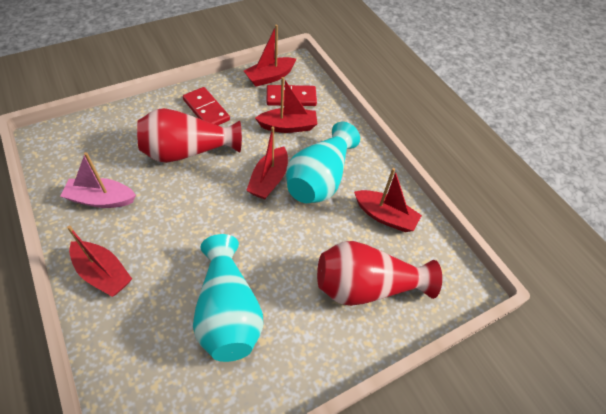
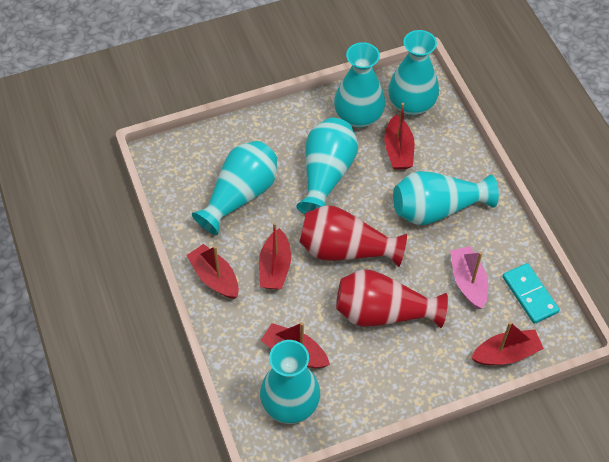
red domino: [183,87,230,125] [267,85,317,106] = 2 -> none = 0
turquoise domino: none = 0 -> [503,263,560,324] = 1
turquoise vase: [193,234,263,362] [286,122,360,203] = 2 -> [192,141,277,235] [260,340,320,424] [296,118,358,214] [334,42,385,128] [388,30,439,116] [393,171,499,225] = 6

